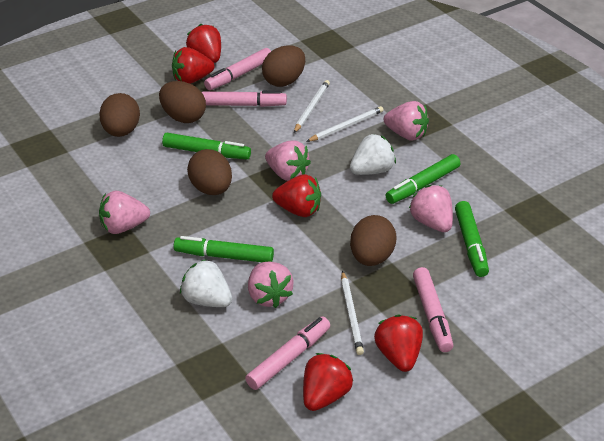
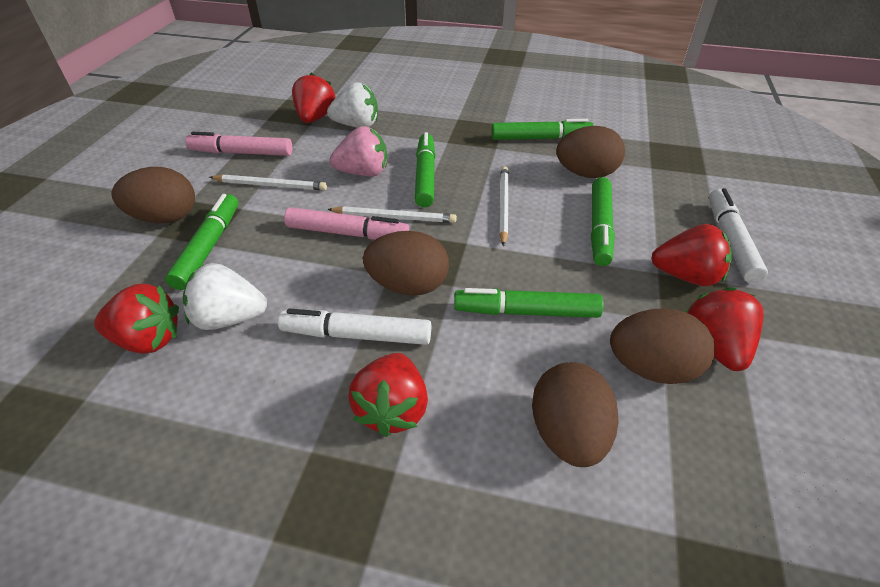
green marker: [162,133,251,159] [174,236,274,262] [385,154,460,204] [455,201,489,277] = 4 -> [165,194,238,290] [415,132,436,208] [454,288,603,318] [491,119,594,140] [591,177,615,266] = 5
pink marker: [202,91,287,107] [204,48,271,90] [245,317,330,390] [413,267,453,352] = 4 -> [185,132,292,156] [284,207,409,240] = 2
pink strawberry: [99,191,150,234] [248,262,293,308] [265,140,311,181] [384,101,429,141] [409,185,453,232] = 5 -> [330,126,387,177] = 1
white marker: none = 0 -> [278,309,431,345] [709,188,768,283] = 2

